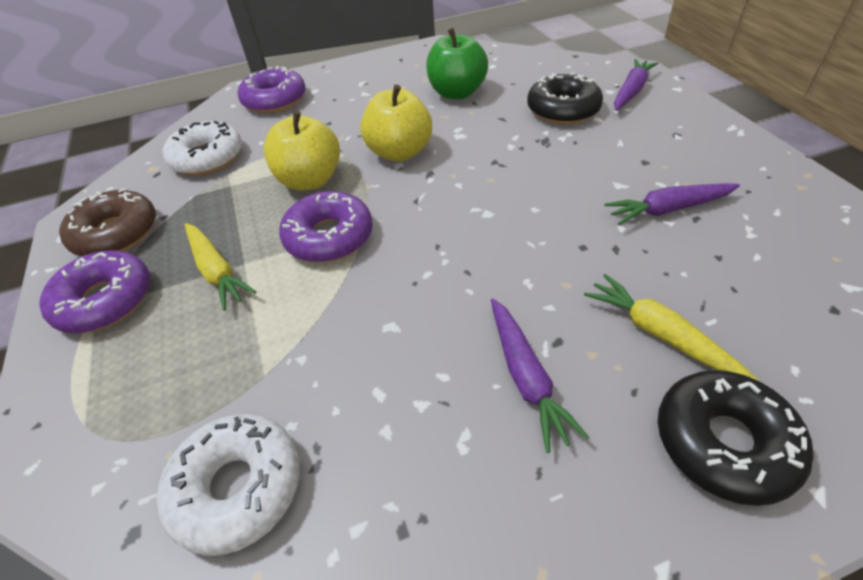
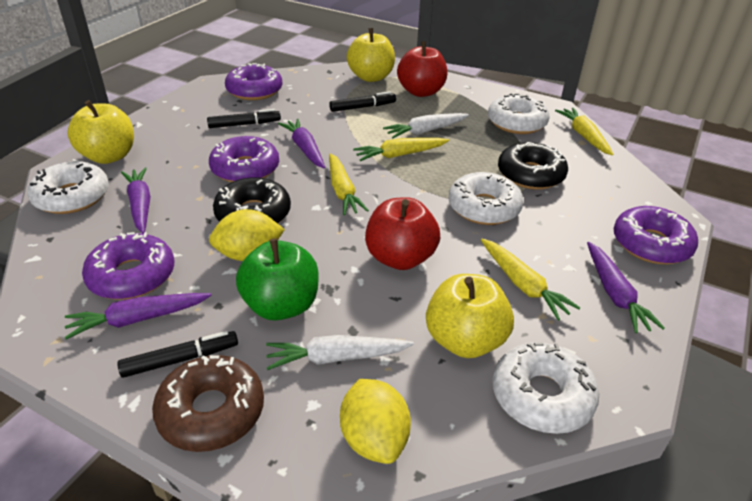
black marker: none = 0 -> [117,331,238,378] [207,109,281,128] [329,91,396,112] = 3
purple carrot: [491,298,589,453] [604,183,740,225] [614,59,658,111] = 3 -> [65,293,212,339] [121,167,151,234] [278,119,325,168] [587,242,665,333] = 4
purple donut: [39,250,151,333] [238,66,306,113] [279,191,373,262] = 3 -> [82,232,174,300] [209,136,279,182] [225,63,283,100] [614,206,698,264] = 4
red apple: none = 0 -> [365,197,440,270] [397,41,448,97] = 2
white carrot: none = 0 -> [266,335,414,370] [383,113,469,138] = 2
white donut: [157,414,300,556] [163,121,242,175] = 2 -> [27,161,109,214] [448,172,523,225] [488,93,550,134] [492,342,599,434] = 4
yellow apple: [264,111,340,190] [360,84,432,162] = 2 -> [68,100,134,164] [347,28,395,82] [426,274,514,358] = 3
yellow carrot: [185,223,256,310] [584,274,759,381] = 2 -> [329,153,369,215] [353,138,449,161] [481,239,580,320] [555,107,613,155] = 4
yellow lemon: none = 0 -> [209,209,285,261] [340,379,411,464] = 2

